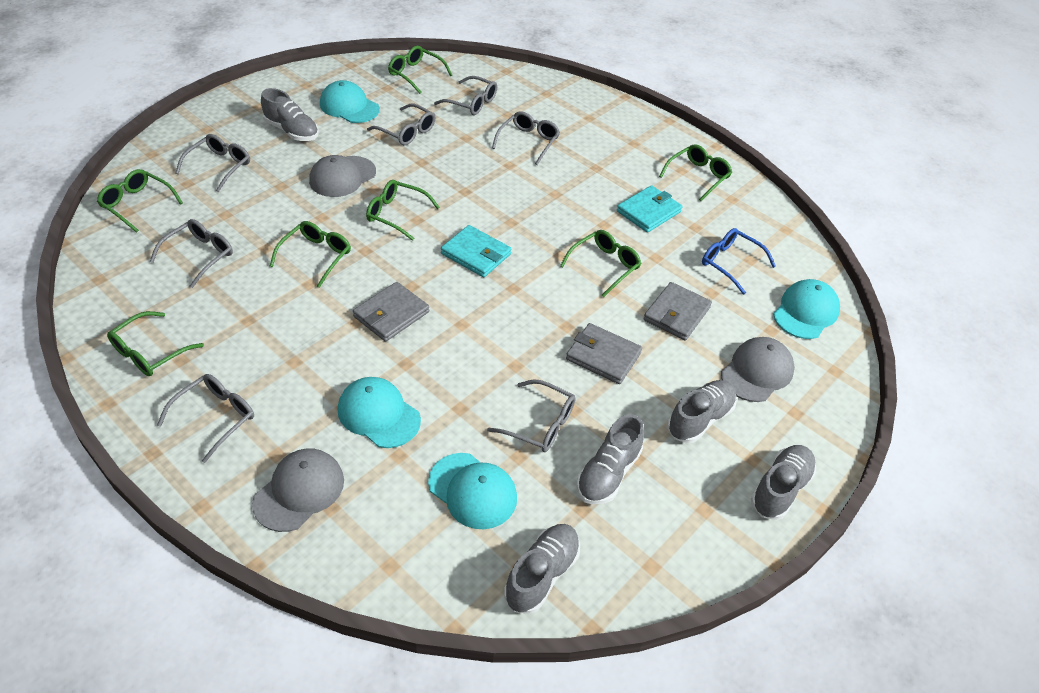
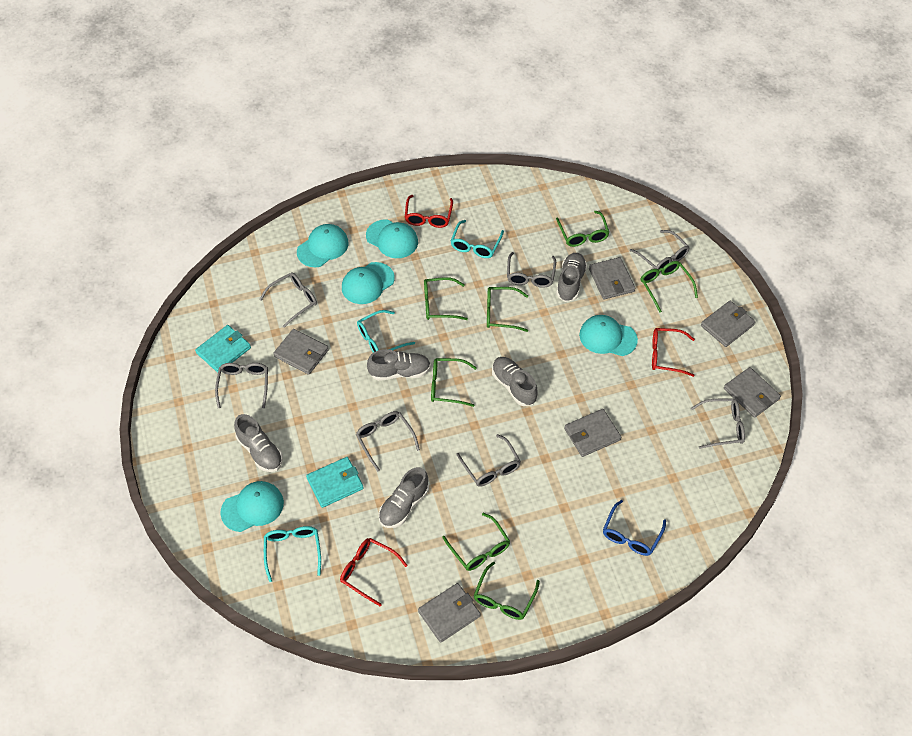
grey cap: [252,448,344,532] [309,155,376,197] [721,337,795,402] = 3 -> none = 0
grey wallet: [353,282,429,342] [566,323,642,384] [643,282,712,341] = 3 -> [273,329,329,375] [418,583,481,643] [564,409,621,457] [589,257,635,299] [701,301,755,347] [724,367,781,418] = 6
red glasses: none = 0 -> [340,538,408,606] [405,195,453,228] [652,328,695,377] = 3
turquoise cap: [320,80,380,123] [338,377,421,448] [428,453,517,529] [773,279,840,339] = 4 -> [220,481,284,532] [297,224,349,267] [342,262,395,304] [366,219,418,258] [579,315,638,356] = 5
turquoise glasses: none = 0 -> [264,526,321,582] [357,310,415,353] [450,220,504,258] = 3

